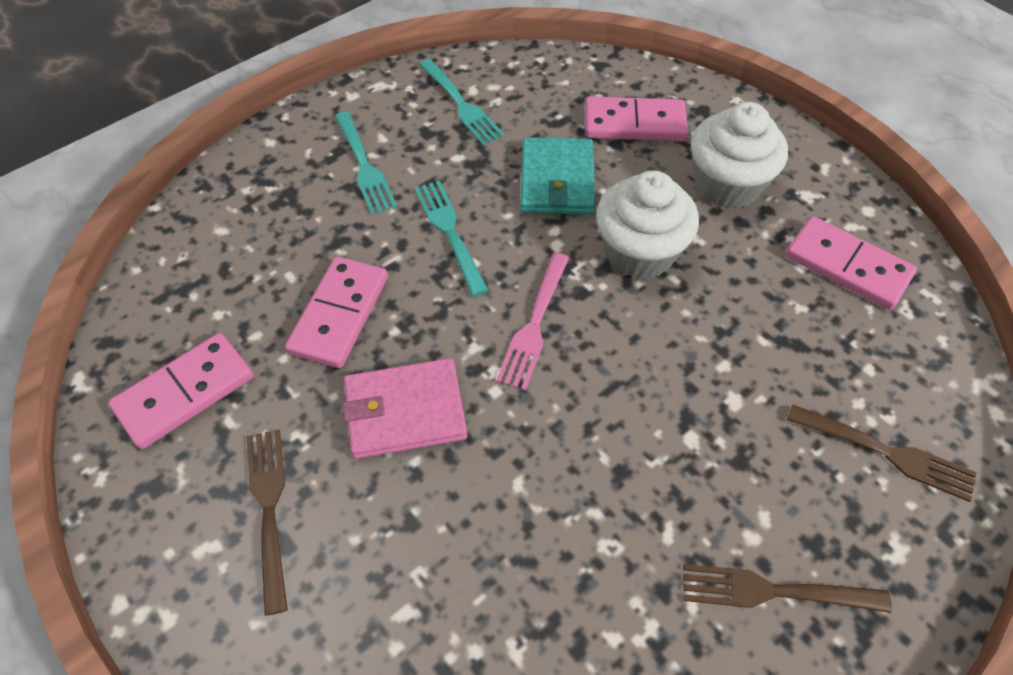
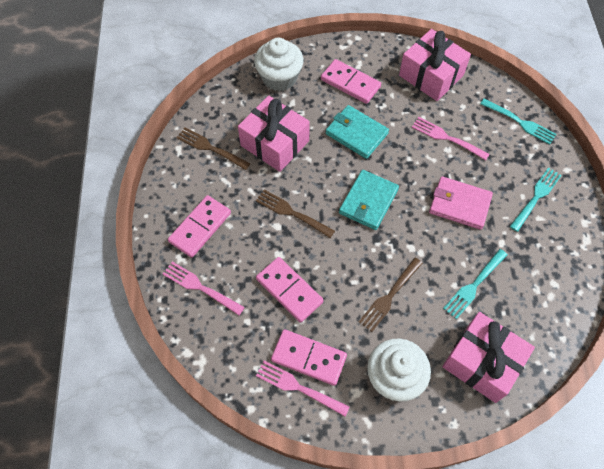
pink fork: [496,253,569,391] = 1 -> [163,262,245,315] [256,361,350,416] [412,117,490,160] = 3
pink gift: none = 0 -> [238,95,310,172] [399,29,471,101] [442,312,535,403] = 3
turquoise wallet: [520,137,595,215] = 1 -> [326,105,389,159] [339,170,399,230] = 2

